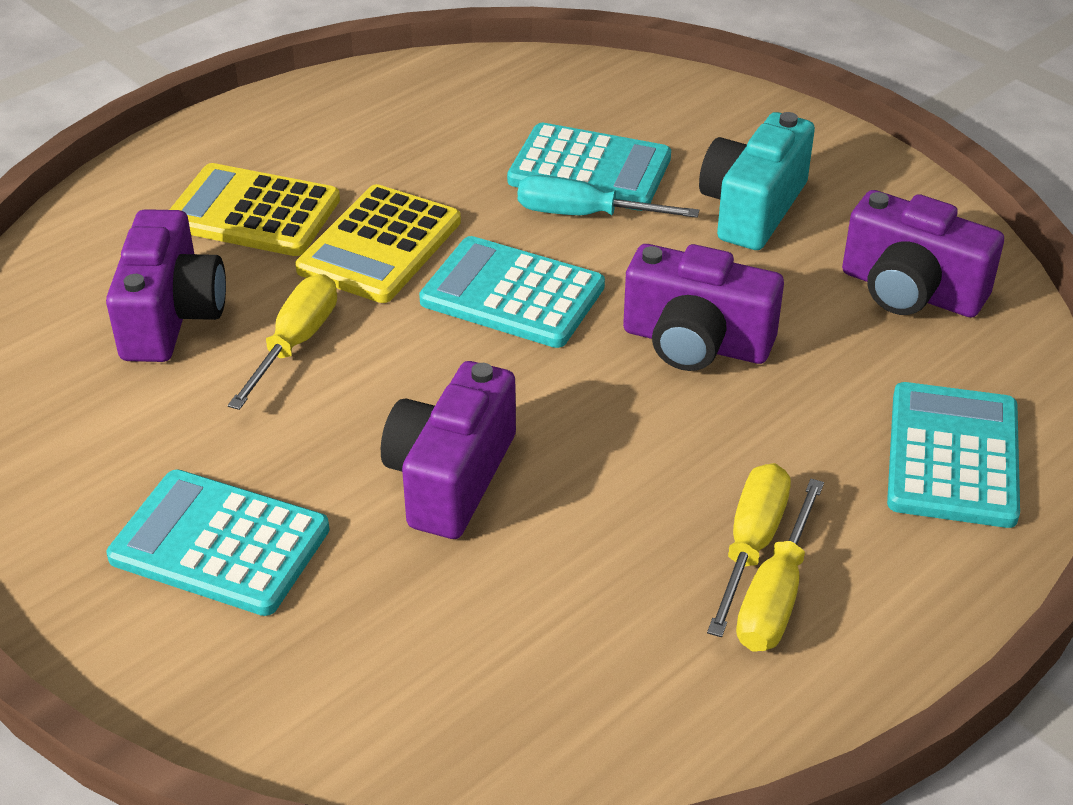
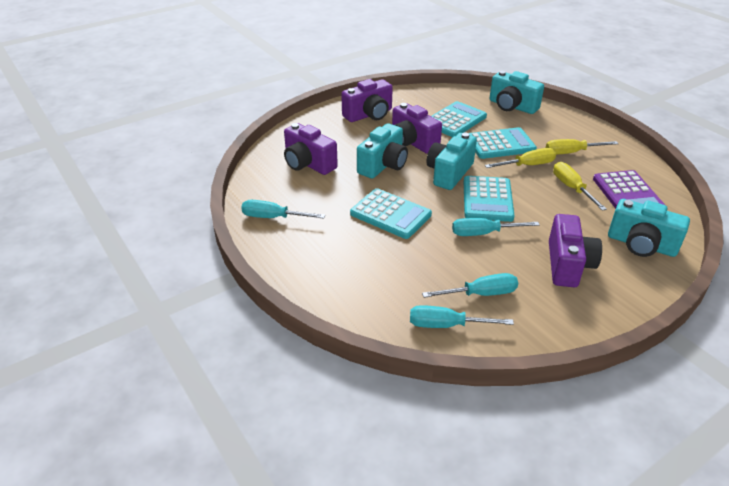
purple calculator: none = 0 -> [593,170,665,209] = 1
turquoise camera: [699,112,815,250] = 1 -> [357,123,408,179] [427,132,477,190] [489,71,544,114] [608,199,690,257] = 4
turquoise screwdriver: [518,175,699,218] = 1 -> [241,200,325,219] [410,305,514,328] [422,273,518,298] [452,218,540,236] = 4
yellow calculator: [169,163,340,256] [295,184,461,303] = 2 -> none = 0

